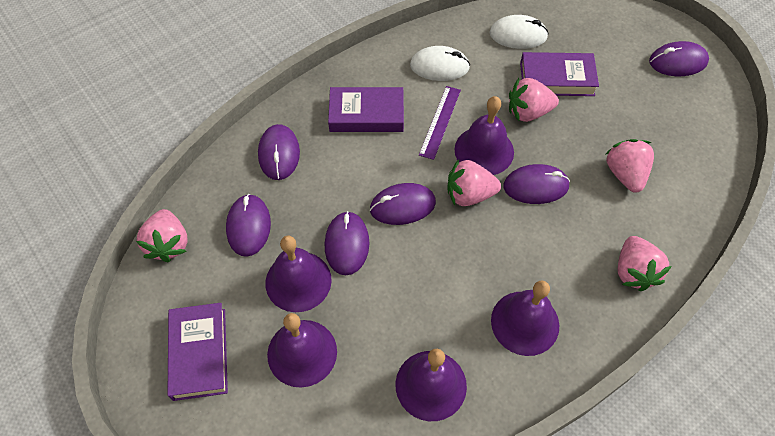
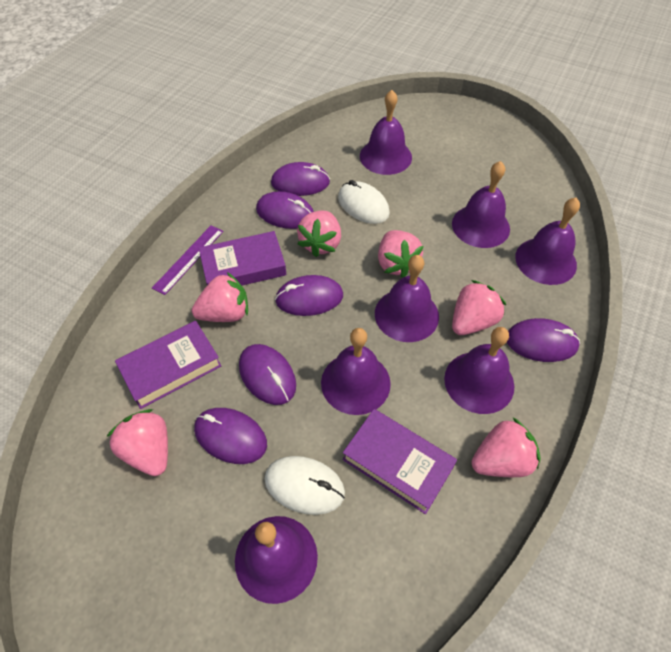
pink strawberry: [136,209,188,263] [447,159,501,206] [509,78,559,122] [605,139,654,193] [618,236,671,291] = 5 -> [107,409,168,476] [192,272,248,322] [297,211,341,257] [378,230,423,278] [452,280,506,335] [471,418,541,477] = 6
purple bell: [265,236,332,312] [267,313,337,388] [396,349,467,421] [454,96,514,175] [491,281,559,356] = 5 -> [235,516,318,604] [321,328,391,415] [360,90,412,175] [375,255,439,342] [444,327,515,414] [452,161,510,248] [515,198,580,285] = 7

